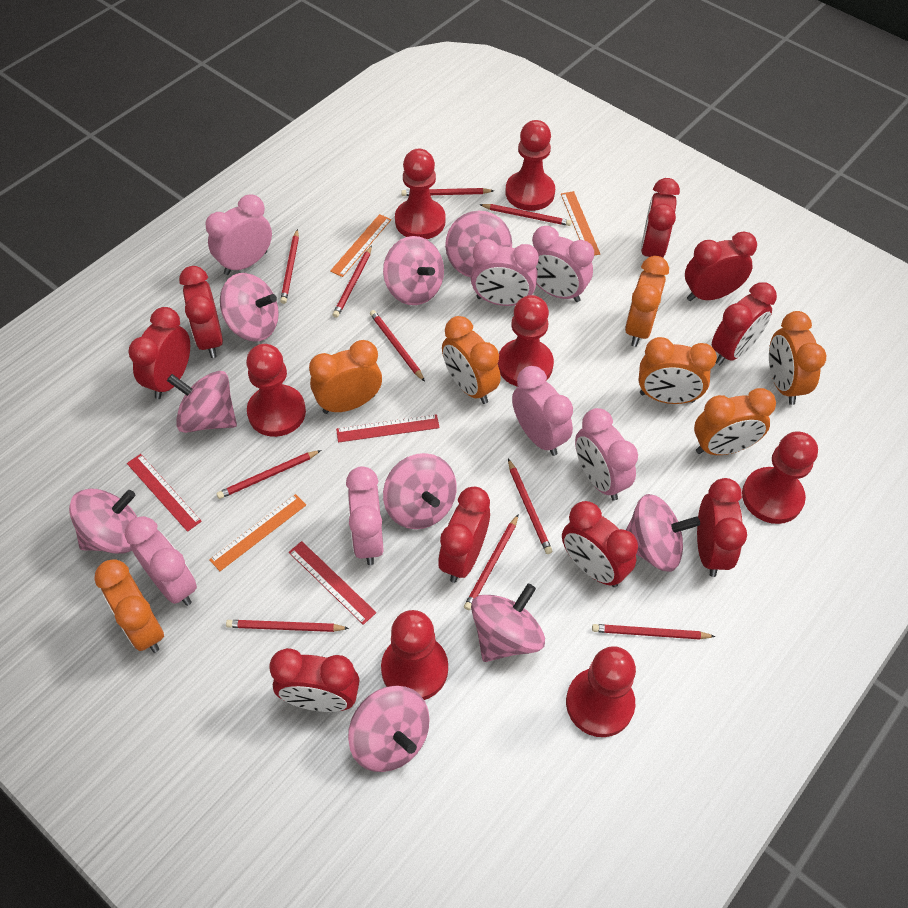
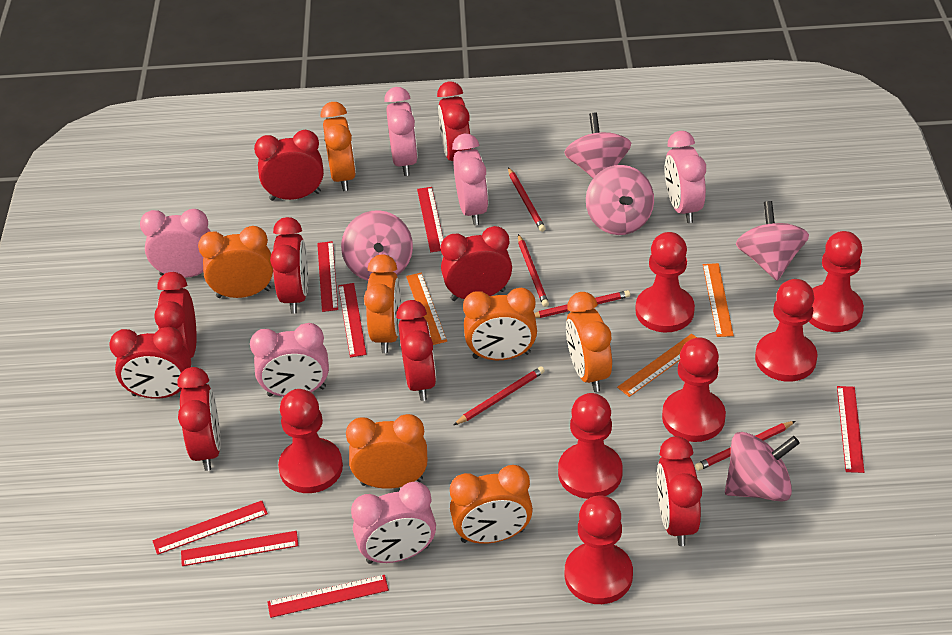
pink clock: [125,516,197,606] [205,194,272,275] [346,466,384,565] [471,239,539,306] [512,366,573,456] [532,226,594,302] [575,408,638,501] = 7 -> [140,209,211,278] [250,323,329,397] [351,482,436,564] [384,87,418,176] [452,134,488,225] [665,131,706,223] = 6
pink spinning top: [69,488,137,554] [167,371,237,433] [220,273,279,342] [348,686,429,772] [383,236,444,305] [383,453,457,529] [445,211,512,277] [471,584,545,662] [626,494,700,572] = 9 -> [341,210,413,281] [564,112,631,178] [586,165,654,235] [725,432,800,502] [736,201,809,281] = 5
red pencil: [217,450,321,499] [226,620,349,632] [280,229,299,304] [333,245,372,318] [370,310,425,382] [401,188,494,196] [464,514,519,610] [479,204,572,226] [508,459,553,554] [592,624,716,639] = 10 -> [454,366,545,425] [508,167,546,232] [518,234,549,307] [534,290,630,318] [695,421,795,471] = 5
red ruler: [127,454,202,532] [289,541,377,625] [336,414,440,443] = 3 -> [152,500,268,555] [181,531,299,566] [267,575,389,618] [317,241,338,312] [338,283,367,358] [417,187,443,252] [837,386,864,473] = 7

